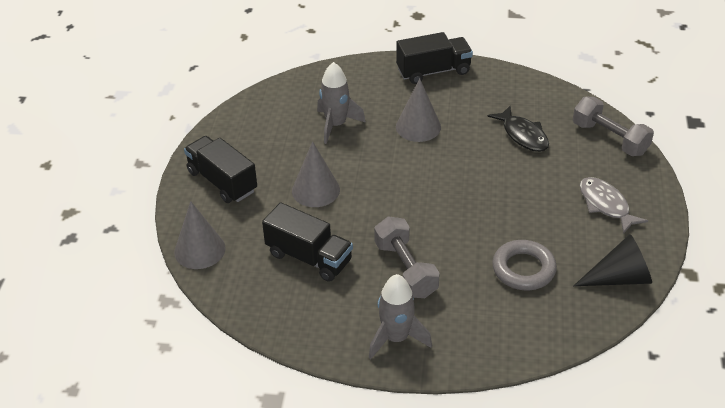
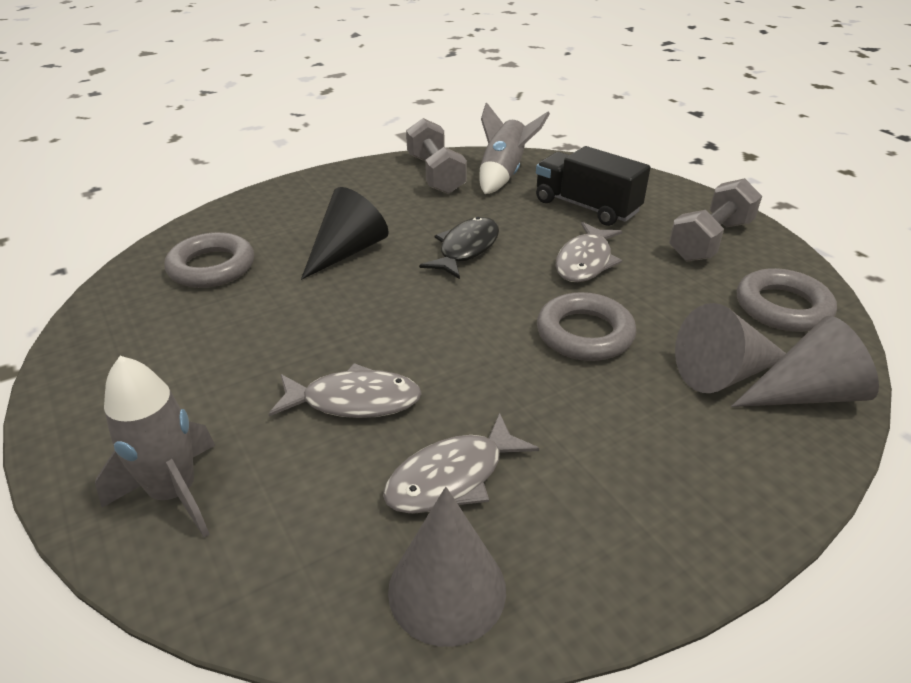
black truck: [184,136,257,203] [262,202,353,282] [396,32,473,84] = 3 -> [536,146,651,226] = 1
grey fish: [580,177,648,234] = 1 -> [269,363,422,418] [383,413,539,514] [555,222,622,282] = 3
grey ring: [492,240,557,290] = 1 -> [165,232,254,288] [537,292,636,361] [737,268,837,332] = 3

